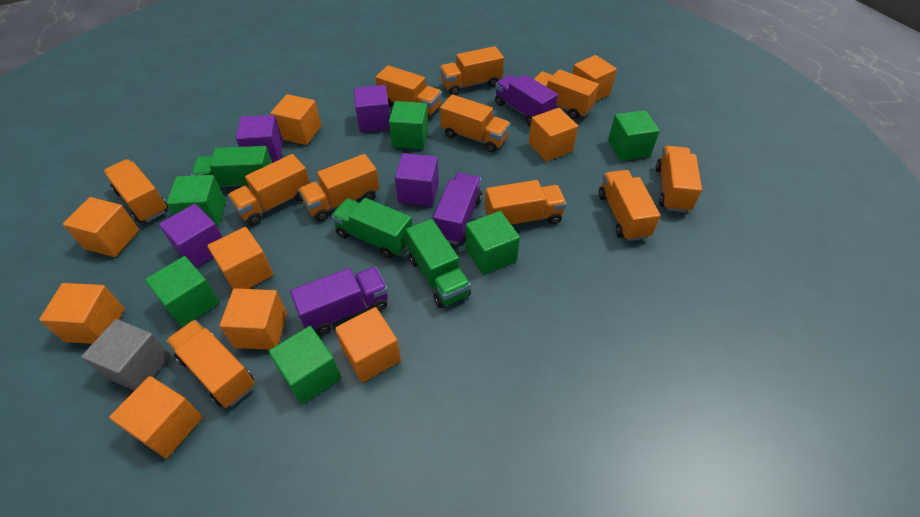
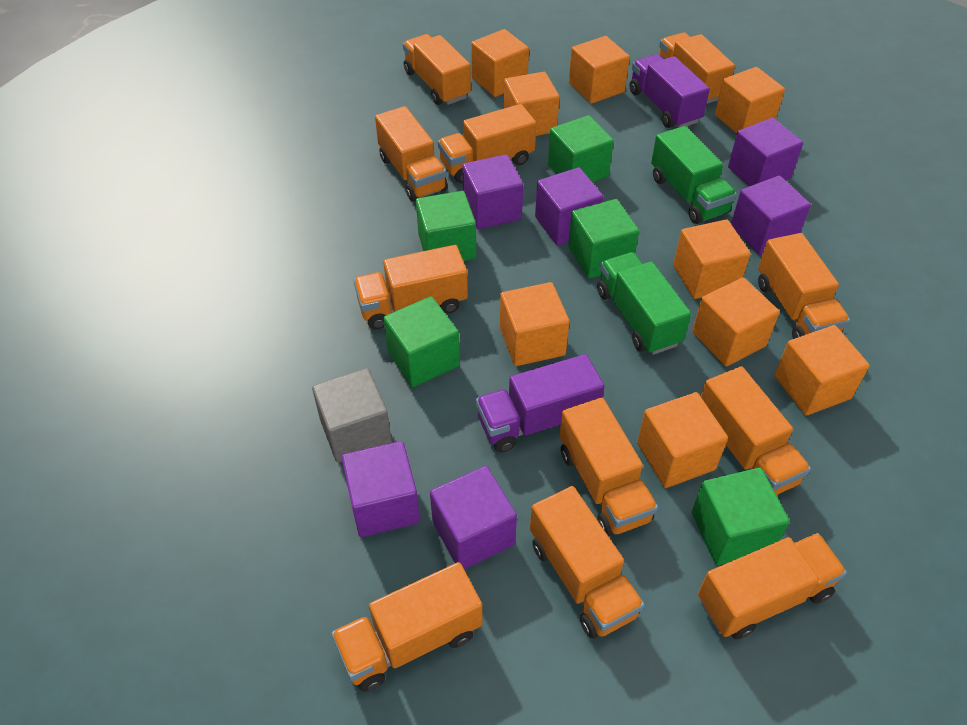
green cube: [145,256,220,327] [167,175,226,227] [268,326,341,404] [389,101,428,149] [466,211,520,275] [608,110,660,161] = 6 -> [383,296,460,387] [416,191,476,261] [548,115,614,182] [568,199,639,279] [692,467,790,566] = 5
green truck: [191,146,272,187] [331,198,412,259] [405,219,471,308] = 3 -> [597,252,691,355] [651,126,737,224] = 2
purple cube: [159,204,223,268] [236,115,283,162] [354,85,390,133] [395,153,439,206] = 4 -> [342,441,420,537] [430,466,517,569] [462,154,523,229] [535,167,603,246] [728,118,803,186] [731,176,811,255] = 6
purple truck: [290,267,388,335] [433,173,482,244] [495,74,558,126] = 3 -> [476,354,605,453] [630,54,710,128] = 2

